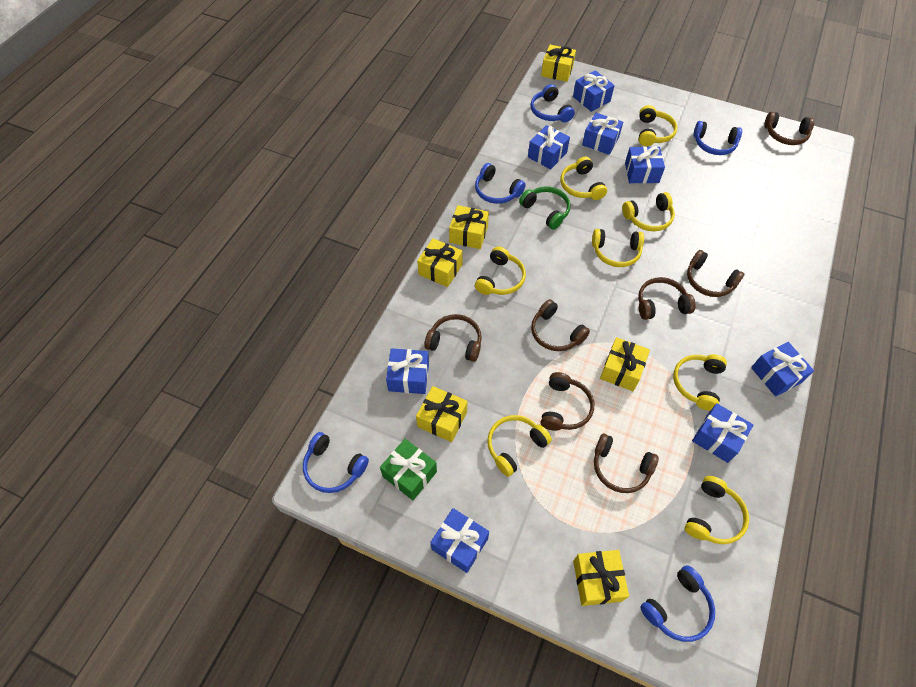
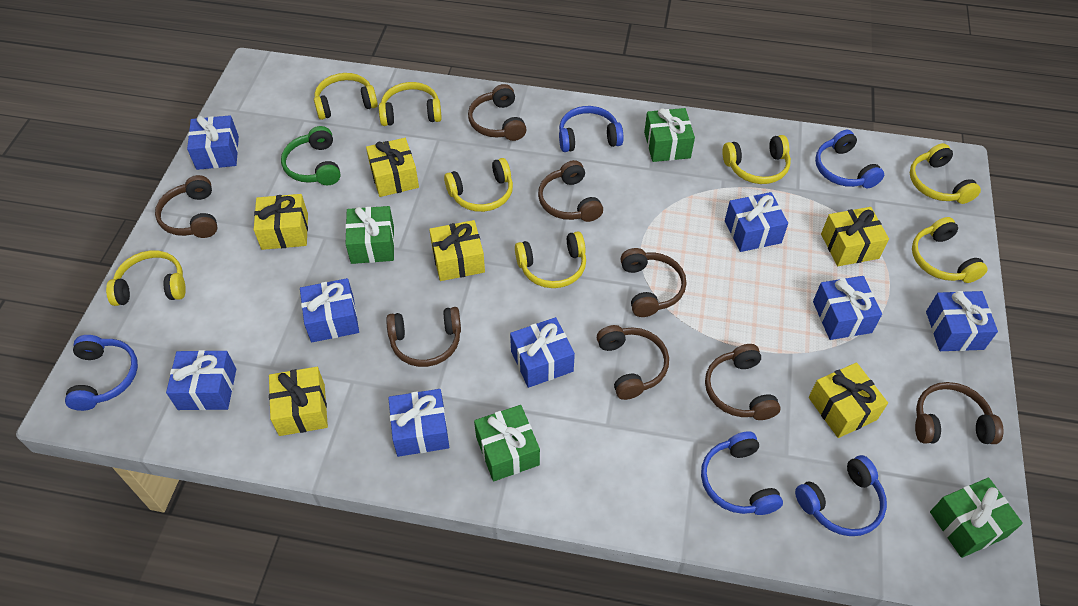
brown headphones: [424,314,482,362] [531,299,590,351] [541,372,594,431] [594,433,659,493] [638,277,696,320] [687,250,744,297] [764,112,815,145] = 7 -> [155,175,217,238] [386,307,461,367] [468,84,527,141] [538,160,603,222] [597,325,669,400] [621,248,686,317] [705,344,781,420] [915,382,1004,444] = 8
green gift: [380,439,437,500] = 1 -> [345,206,394,264] [474,405,540,481] [644,108,695,162] [930,478,1023,558] = 4

